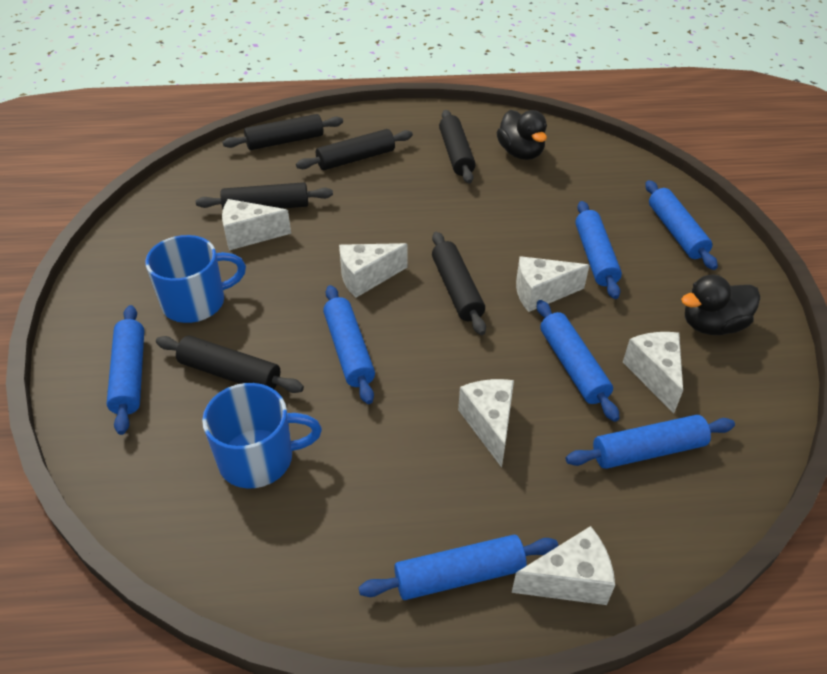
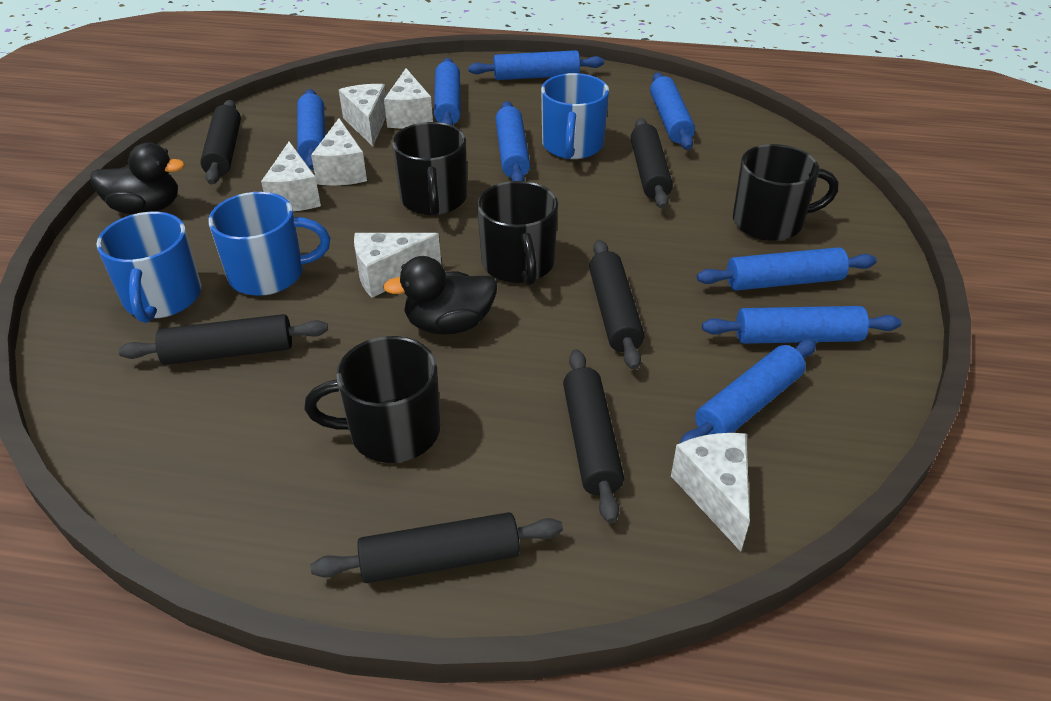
black mug: none = 0 -> [304,336,440,463] [392,122,467,216] [477,181,558,285] [733,144,838,241] = 4
blue mug: [145,235,246,323] [202,383,322,488] = 2 -> [97,212,201,323] [209,192,330,296] [541,73,609,159] = 3
blue rolling pin: [106,305,144,435] [323,285,375,404] [359,535,558,600] [537,300,619,422] [566,415,735,469] [575,201,622,299] [645,180,718,270] = 7 -> [297,89,325,170] [434,58,461,125] [468,50,604,80] [495,101,530,181] [650,72,695,150] [680,339,817,443] [697,247,877,291] [702,306,901,344] = 8

